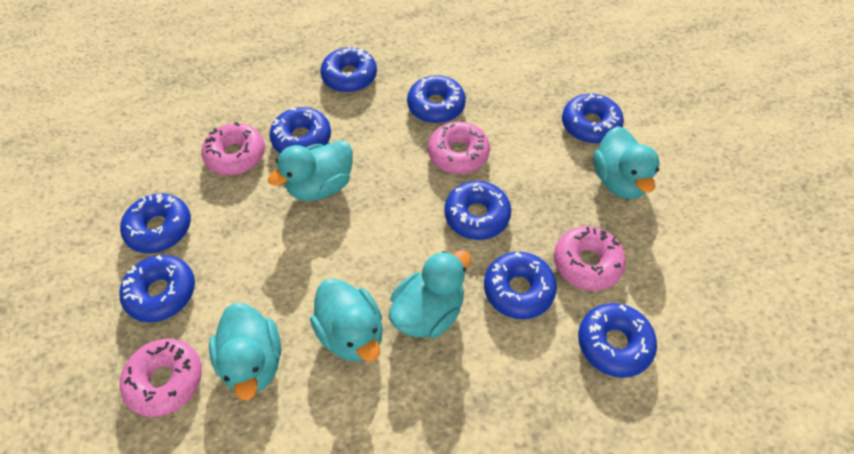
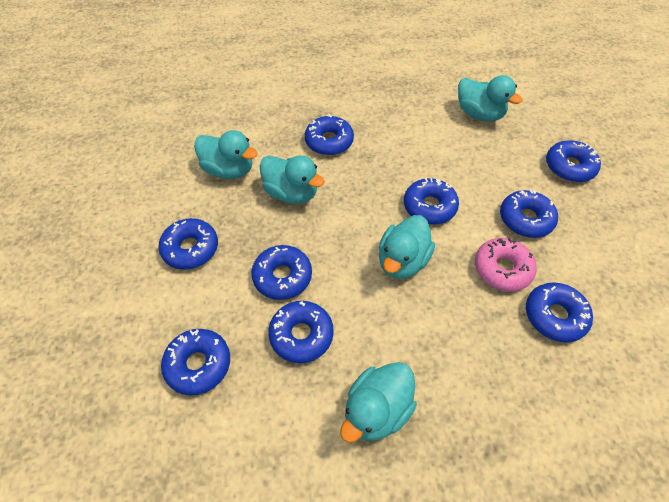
pink donut: [120,339,202,417] [201,122,265,175] [428,122,490,174] [554,226,626,291] = 4 -> [475,238,537,292] = 1

